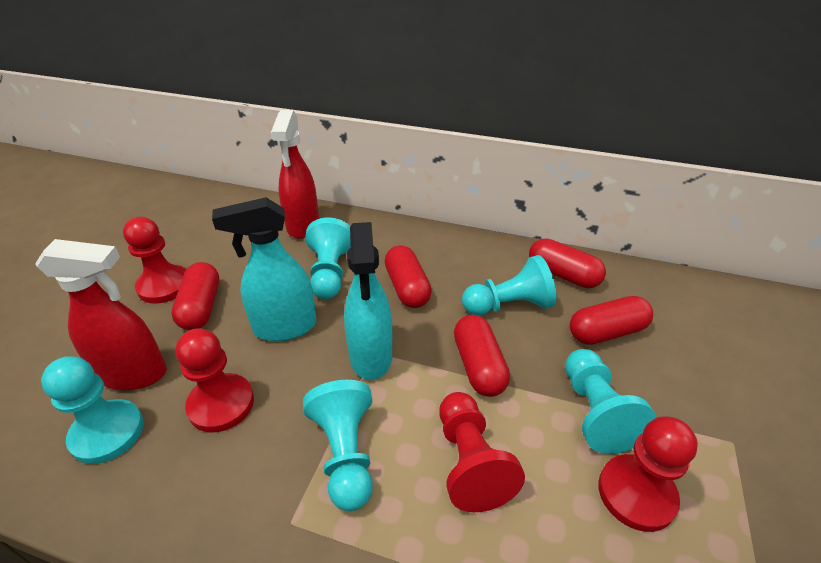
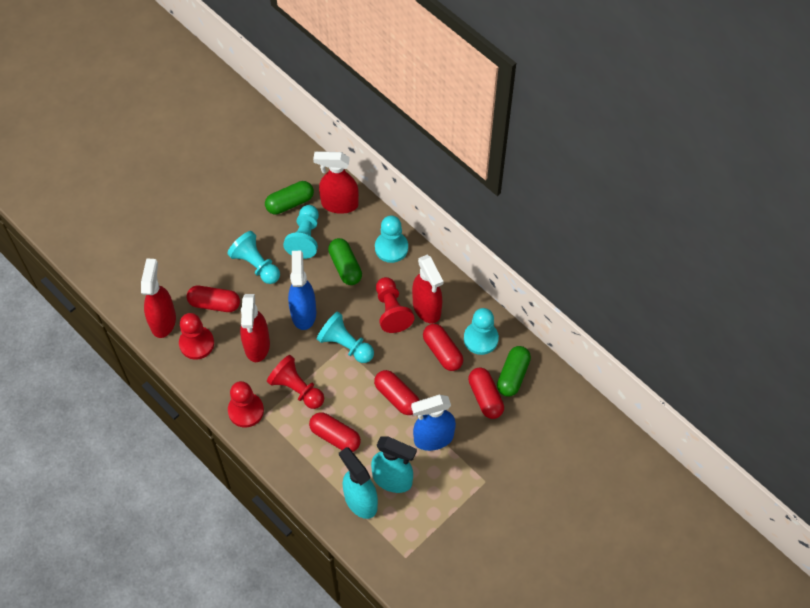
blue spray bottle: none = 0 -> [288,251,316,330] [411,395,456,451] = 2
green capsule: none = 0 -> [265,181,314,215] [328,238,362,285] [497,346,531,397] = 3
red spray bottle: [35,239,167,390] [271,110,319,239] = 2 -> [141,258,176,338] [240,294,270,362] [313,151,359,214] [412,255,443,323] = 4

